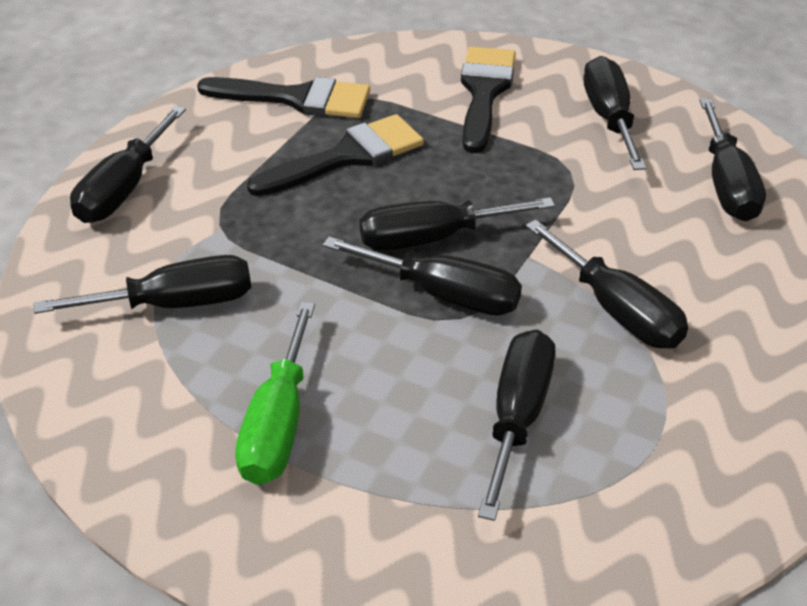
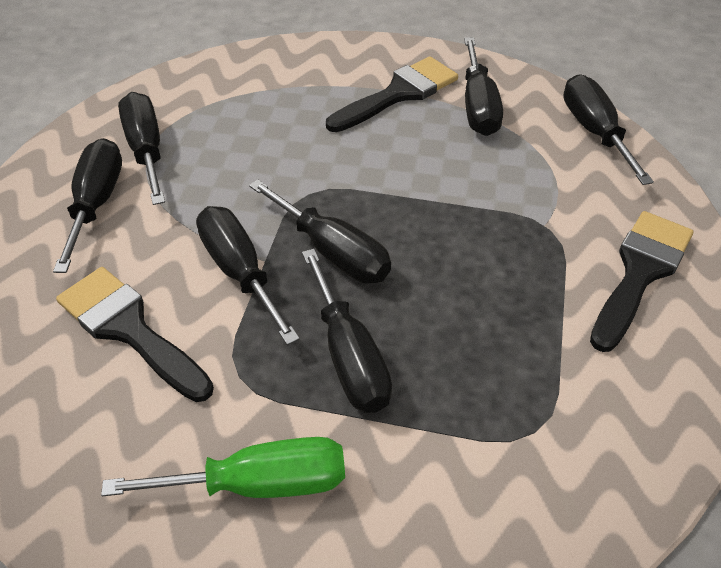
black screwdriver: [34,255,251,314] [70,106,186,223] [323,237,522,316] [359,197,555,251] [478,330,556,521] [526,220,688,348] [583,56,646,170] [700,99,766,221] = 8 -> [53,138,122,273] [118,92,165,205] [196,206,300,345] [249,180,391,284] [302,249,392,413] [464,37,503,136] [563,74,654,185] = 7

